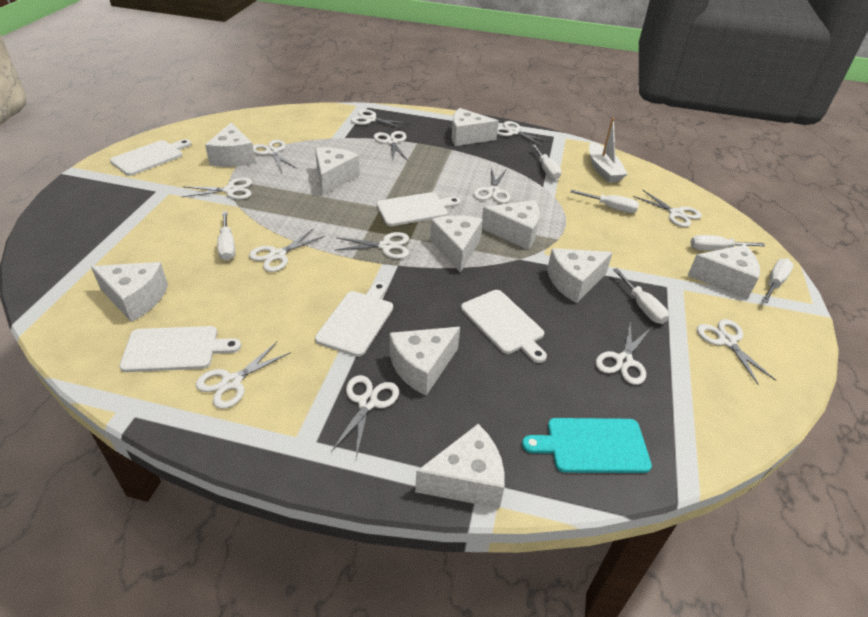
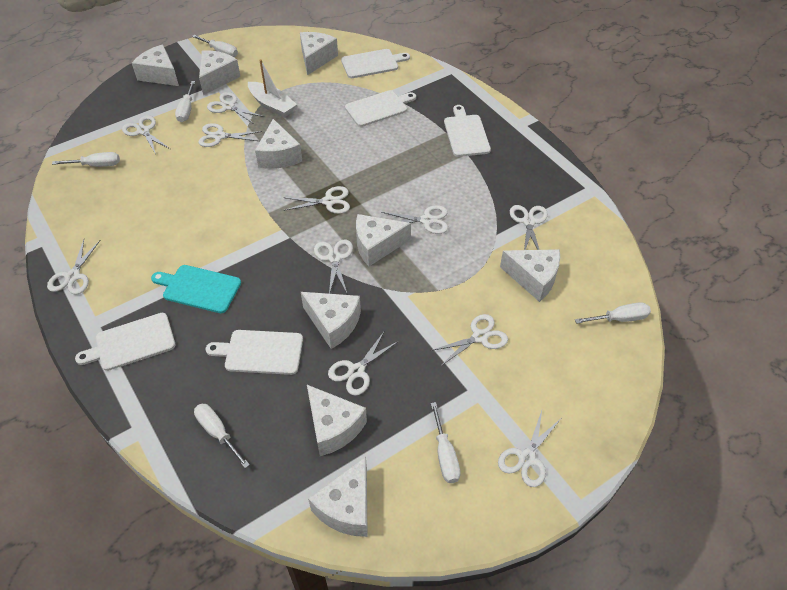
white cheese: [91,262,168,322] [205,123,256,167] [315,147,360,195] [390,327,460,396] [415,424,505,509] [430,215,483,272] [452,108,499,146] [482,200,540,250] [547,248,613,303] [687,245,760,299] = 10 -> [132,45,179,86] [199,50,241,95] [255,119,302,169] [300,32,338,75] [301,292,361,349] [307,385,367,456] [308,457,368,537] [356,214,411,266] [500,249,560,302] = 9
white scissors: [182,178,252,200] [196,342,291,409] [249,229,325,272] [253,140,297,172] [331,375,399,458] [335,232,409,259] [351,109,407,129] [374,131,408,161] [474,168,511,203] [497,121,551,147] [596,320,651,385] [633,190,702,227] [697,319,777,385] = 13 -> [47,239,100,295] [122,115,170,154] [198,123,262,147] [207,92,264,124] [283,186,350,214] [314,239,353,295] [328,332,399,396] [381,205,448,234] [430,314,508,366] [498,411,561,487] [510,205,548,250] = 11

